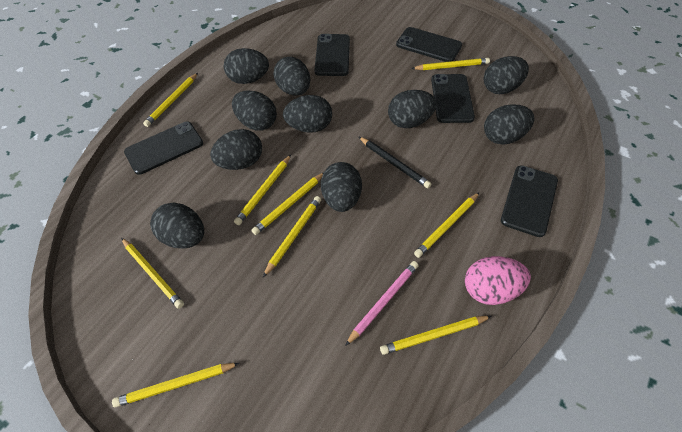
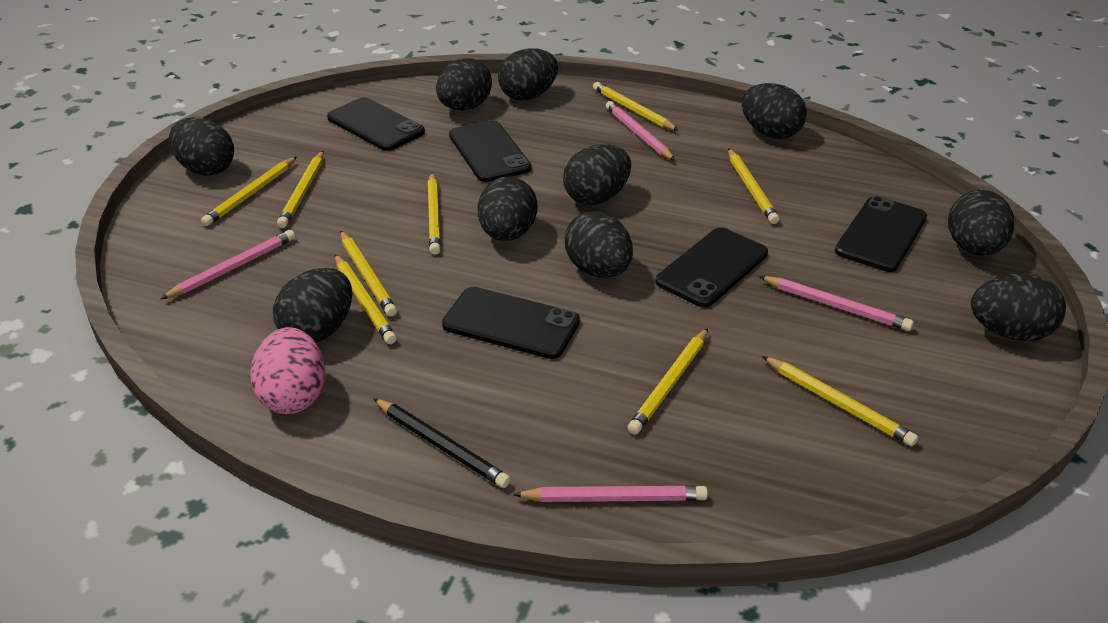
pink pencil: [345,261,419,346] = 1 -> [161,230,295,299] [513,486,708,502] [606,101,675,161] [759,276,914,331] = 4

